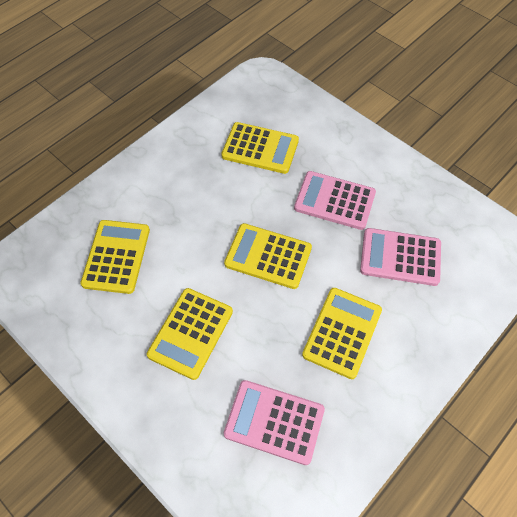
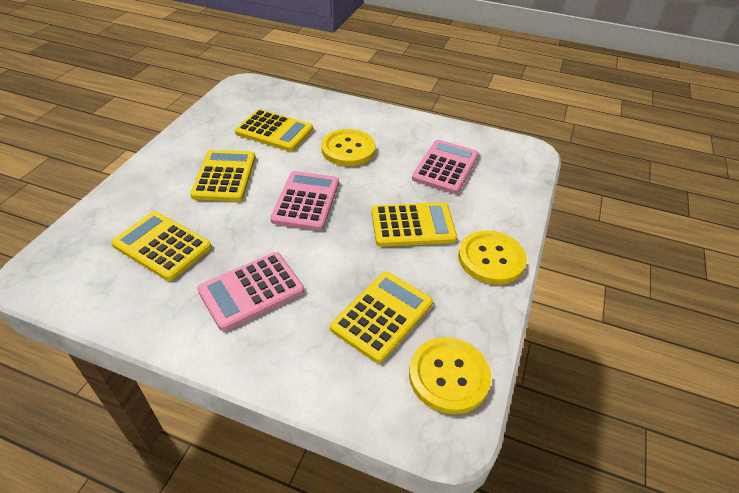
yellow button: none = 0 -> [321,129,376,166] [409,337,491,414] [458,230,527,285] = 3

